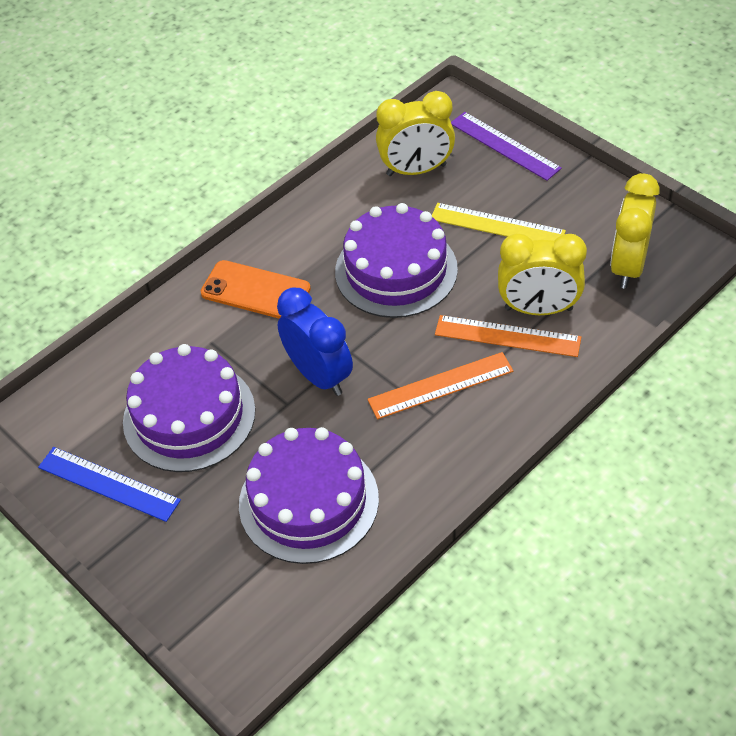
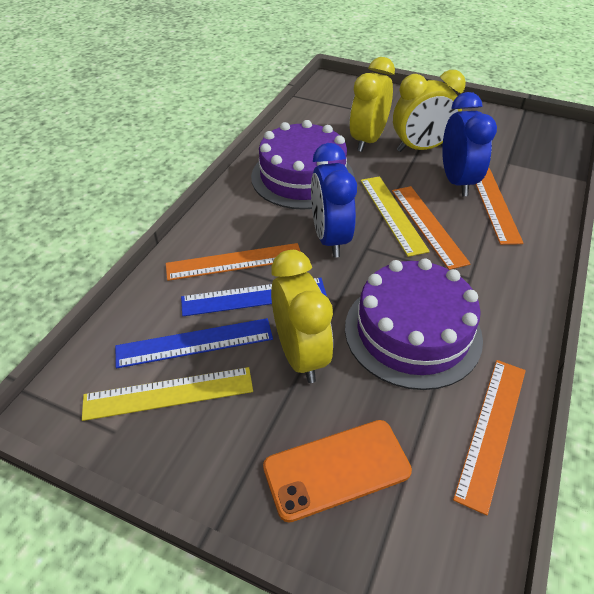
blue clock: [277,287,353,396] = 1 -> [311,143,357,258] [442,92,497,196] = 2
blue ruler: [38,447,181,522] = 1 -> [115,318,273,368] [181,278,327,316] = 2
orange ruler: [368,352,513,419] [435,315,581,357] = 2 -> [166,243,301,281] [392,186,471,270] [453,360,526,515] [475,168,523,245] = 4
purple cake: [123,344,255,472] [239,427,379,564] [335,203,458,318] = 3 -> [251,120,354,210] [345,258,483,390] = 2
purple ruler: [451,112,562,181] = 1 -> none = 0
yellow ruler: [432,203,566,241] = 1 -> [82,367,253,421] [360,176,430,257] = 2

